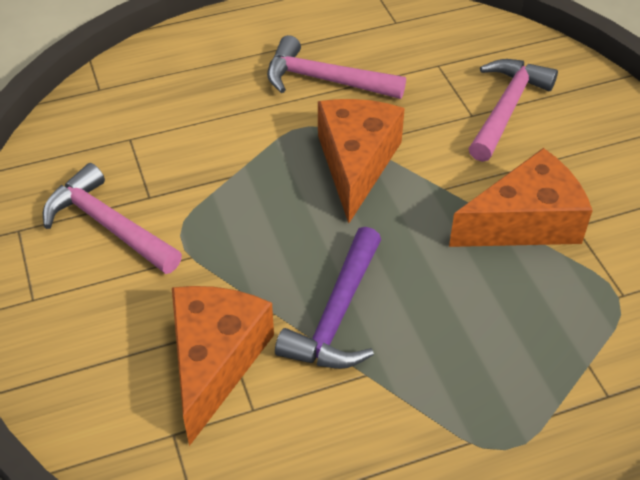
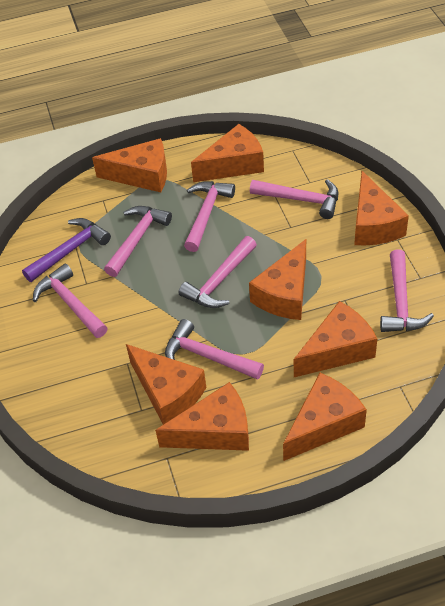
orange cheese: [172,286,274,446] [318,99,405,223] [449,148,593,247] = 3 -> [92,138,167,192] [126,344,206,425] [155,382,249,451] [191,124,264,182] [249,239,306,320] [283,373,367,461] [294,301,377,377] [354,171,409,245] = 8
pink hammer: [43,163,182,274] [267,35,406,99] [468,59,558,162] = 3 -> [33,263,108,338] [104,206,172,277] [165,319,264,380] [178,236,257,308] [184,181,235,252] [250,179,338,219] [380,250,434,332] = 7

